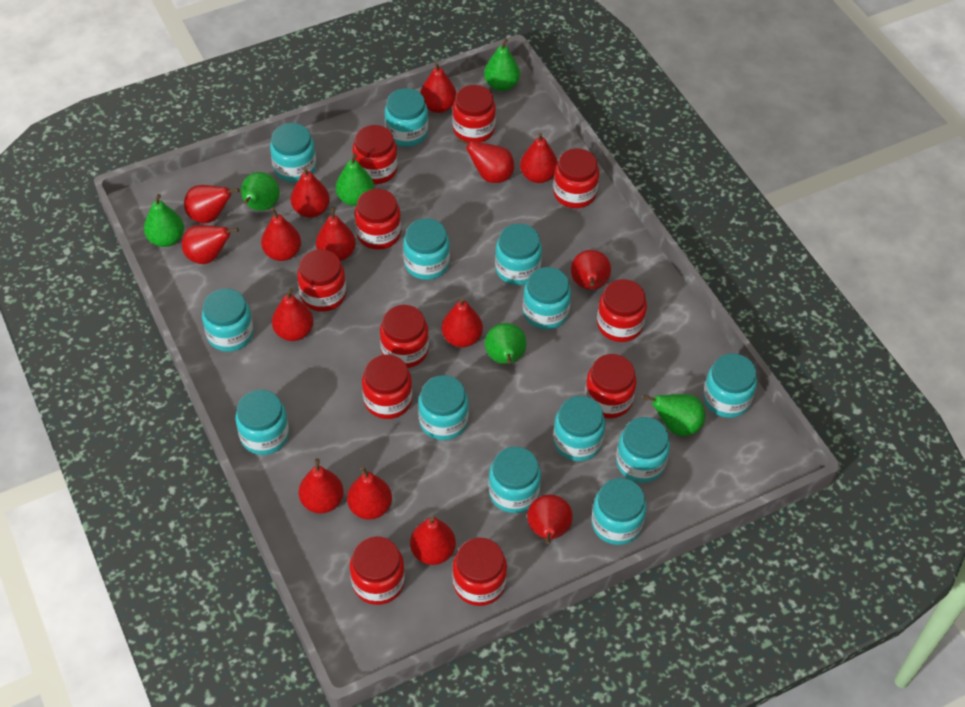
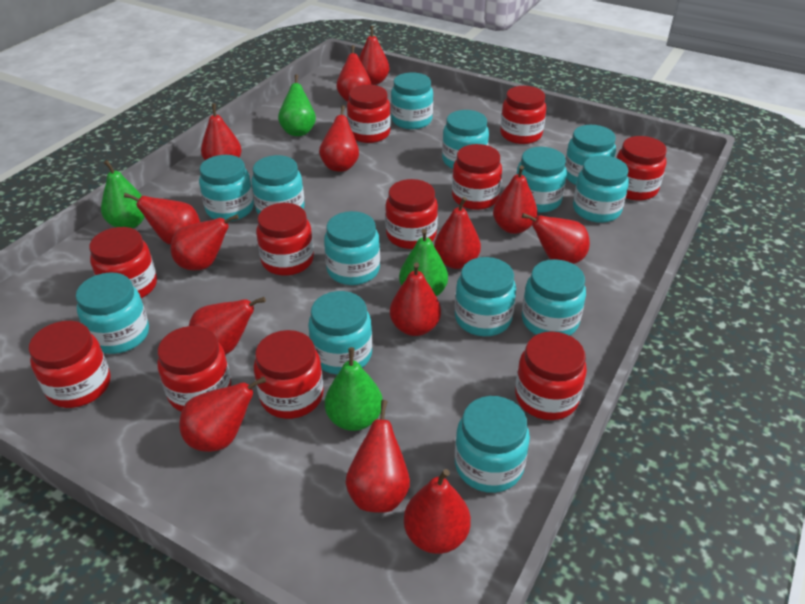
green pear: [144,194,184,247] [241,172,279,211] [336,153,374,206] [484,39,520,91] [485,323,527,364] [643,394,705,436] = 6 -> [101,160,145,228] [278,74,316,136] [325,347,383,431] [399,229,448,297] = 4
red pear: [182,225,239,264] [184,185,239,223] [261,208,301,261] [272,288,314,341] [291,167,330,218] [299,458,344,514] [316,207,356,261] [347,467,392,520] [410,517,456,565] [420,62,456,113] [441,298,483,347] [458,138,514,183] [520,132,558,183] [527,495,573,545] [571,250,611,290] = 15 -> [124,193,200,245] [171,214,239,271] [180,376,266,452] [189,297,266,355] [201,103,241,160] [319,105,359,172] [337,45,371,102] [346,400,410,513] [359,26,389,85] [390,262,441,336] [404,469,471,554] [434,197,481,269] [493,165,538,234] [522,213,590,264] = 14

